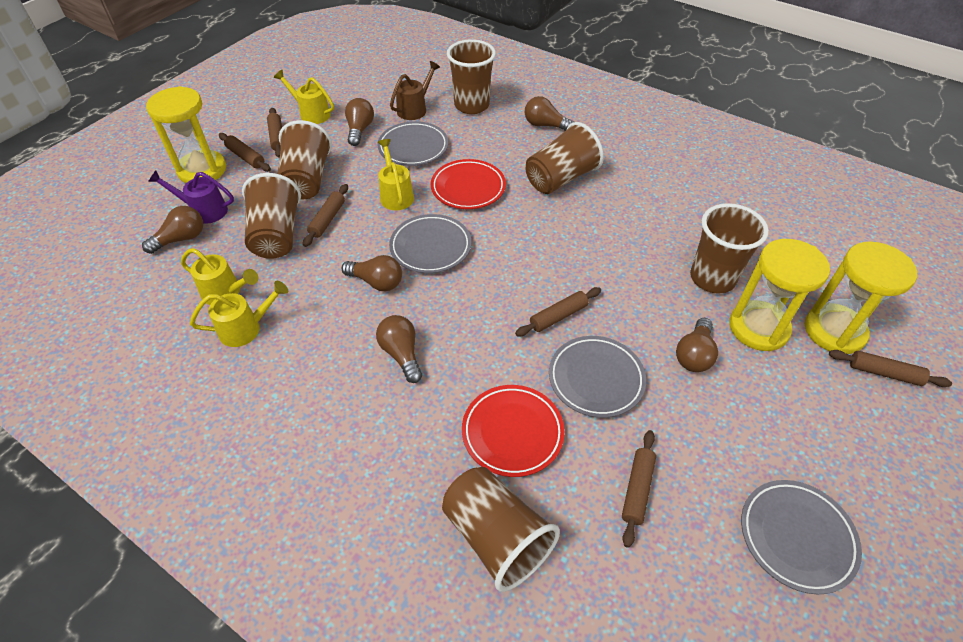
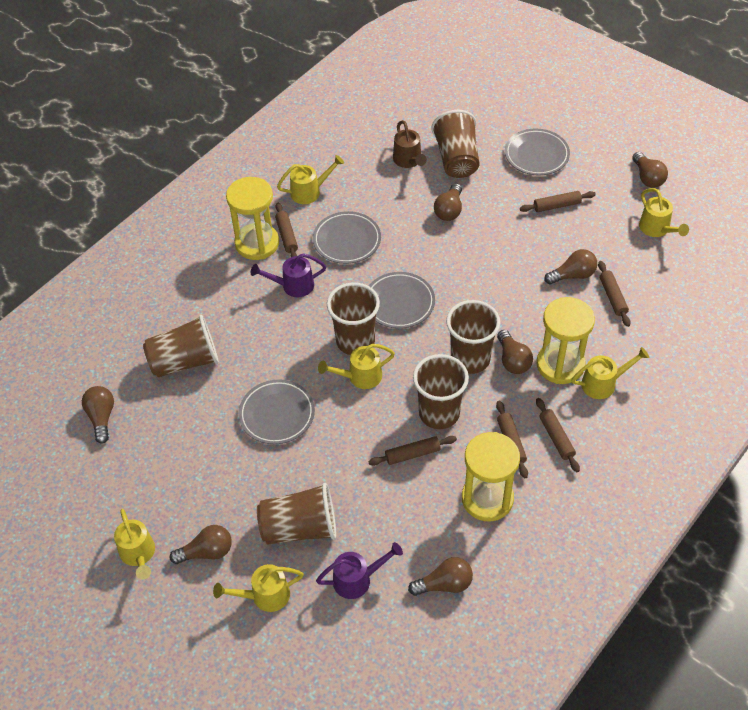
brown light bulb: [142,206,203,254] [342,255,402,291] [345,98,374,146] [376,315,422,383] [525,96,574,131] [676,318,718,372] = 6 -> [82,386,114,444] [170,525,232,564] [408,557,473,596] [434,183,462,221] [497,330,533,374] [544,249,597,284] [632,152,668,188] = 7
purple watering can: [148,171,234,224] = 1 -> [251,254,326,297] [316,542,403,599] = 2
red plate: [431,159,506,209] [462,385,565,477] = 2 -> none = 0
yellow watering can: [181,248,258,305] [190,281,288,347] [274,70,334,124] [378,139,414,210] = 4 -> [114,509,155,579] [213,564,304,612] [277,155,344,204] [318,344,395,389] [571,347,649,399] [639,188,689,237] = 6

